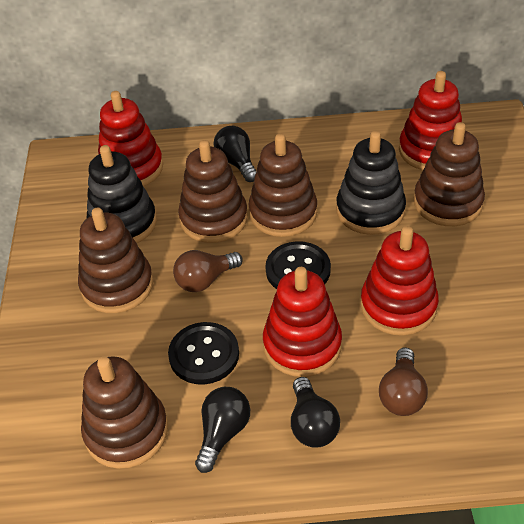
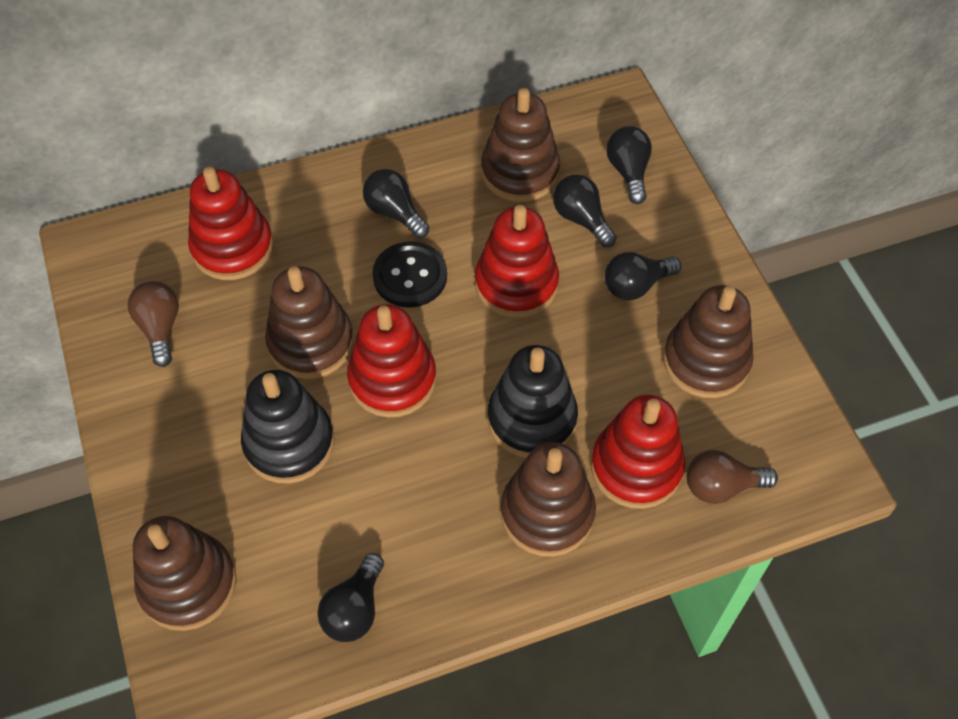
black button: [168,322,239,385] [265,241,331,289] = 2 -> [372,241,447,308] = 1
black light bulb: [195,387,250,473] [213,126,257,182] [291,377,340,448] = 3 -> [317,553,384,642] [363,169,429,238] [553,175,617,247] [604,252,681,300] [606,126,652,204] = 5

